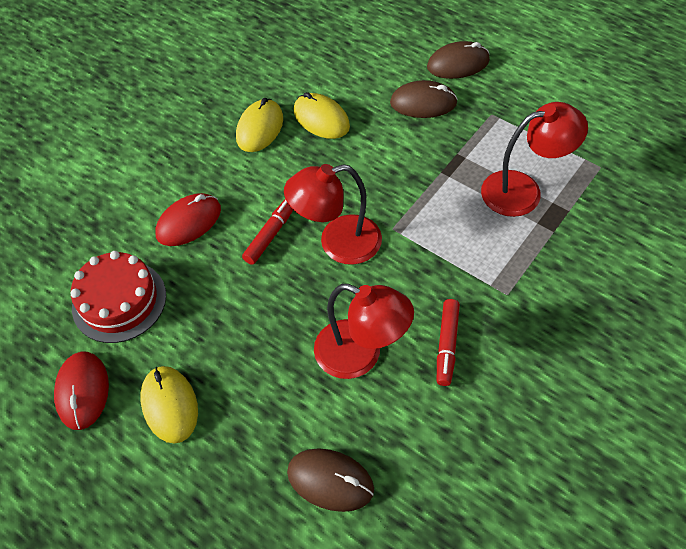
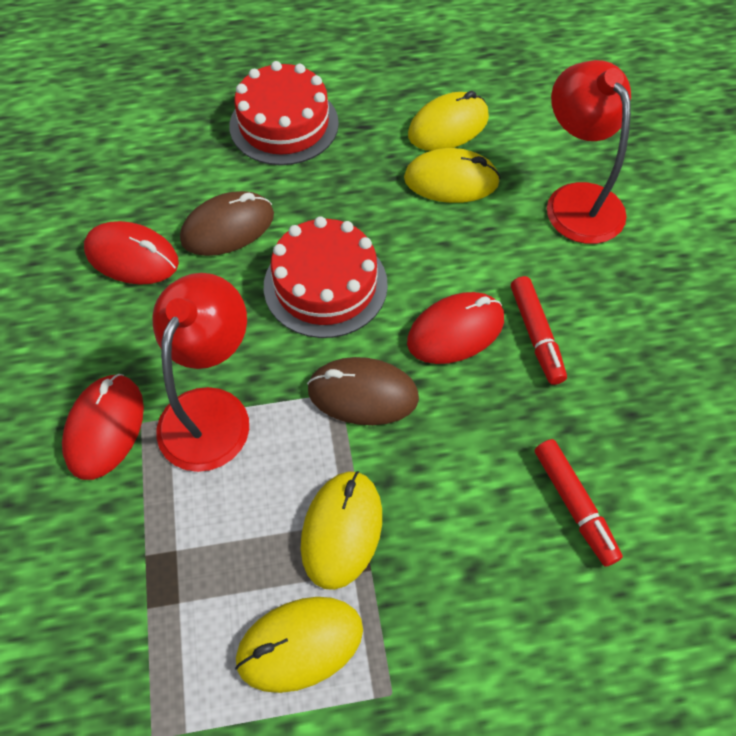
brown mouse: [287,448,374,512] [390,80,458,118] [427,41,490,79] = 3 -> [180,191,274,256] [307,357,419,425] = 2
red cake: [70,251,166,343] = 1 -> [229,61,339,165] [264,216,388,338] = 2
red lamp: [284,164,382,265] [314,284,414,379] [481,102,588,217] = 3 -> [152,273,249,472] [547,60,631,244] = 2
red mouse: [54,351,109,430] [155,193,221,246] = 2 -> [62,374,144,480] [84,221,179,285] [407,292,504,364] = 3
yellow mouse: [140,366,198,444] [236,98,283,152] [293,92,350,139] = 3 -> [235,597,363,693] [300,471,382,590] [404,148,500,203] [408,91,489,151] = 4

